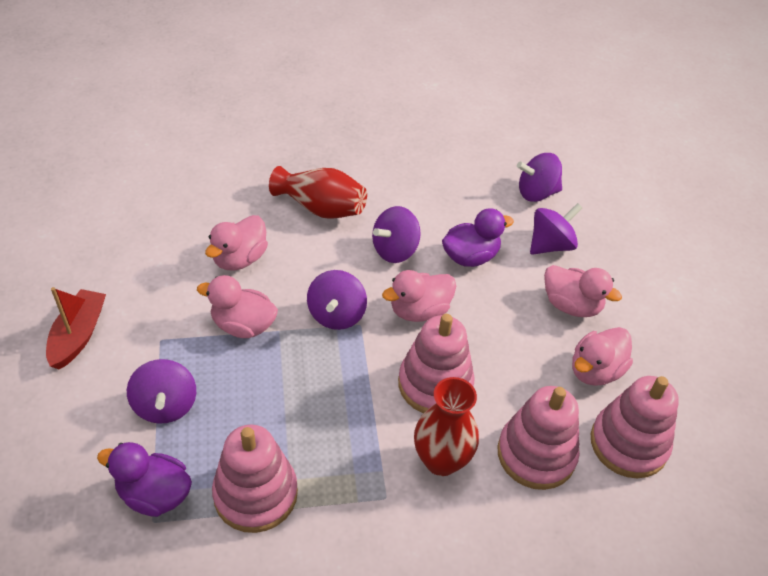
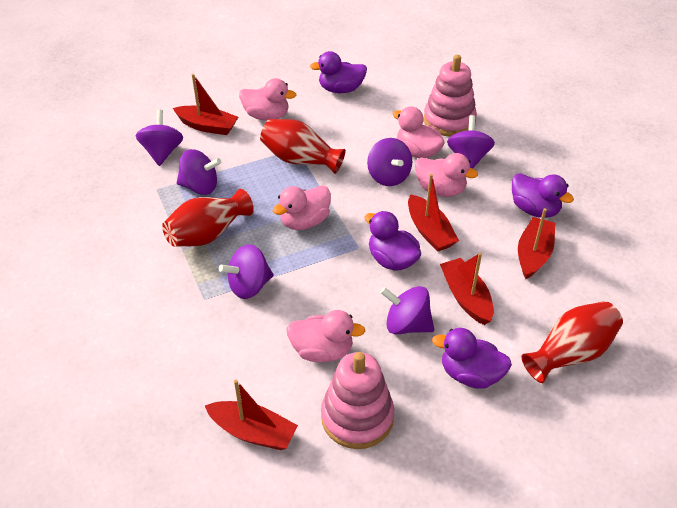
pink stacking toy: [212,424,298,533] [398,314,475,413] [497,386,580,490] [591,376,679,478] = 4 -> [321,352,394,449] [424,55,477,137] = 2
purple duck: [97,442,192,517] [442,208,514,267] = 2 -> [310,51,367,93] [365,211,421,271] [432,328,512,389] [512,173,574,218] = 4
purple spinning top: [127,359,196,424] [307,270,367,330] [372,206,421,263] [517,153,562,202] [530,203,582,255] = 5 -> [136,109,183,166] [177,149,221,195] [219,244,274,299] [367,138,412,186] [380,286,434,335] [447,115,495,168] = 6
red boat: [46,287,106,369] = 1 -> [173,74,238,135] [205,379,298,450] [408,174,459,251] [440,253,494,325] [518,208,555,279] = 5
red vase: [269,166,367,219] [414,377,479,476] = 2 -> [162,189,254,247] [260,119,346,174] [522,301,623,383] = 3

